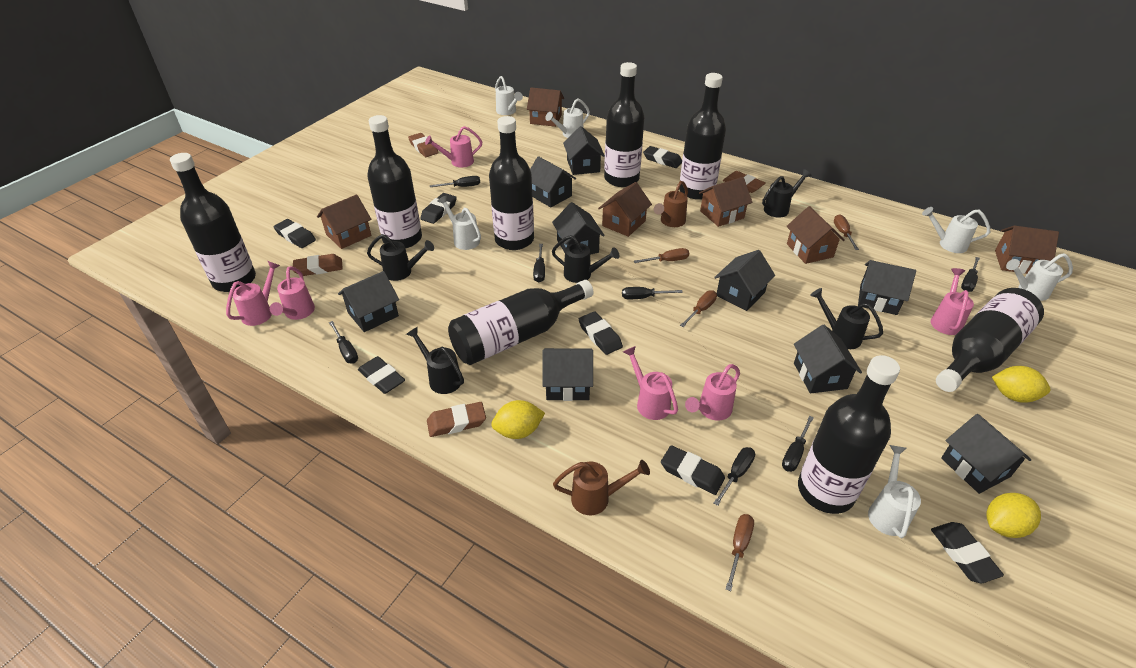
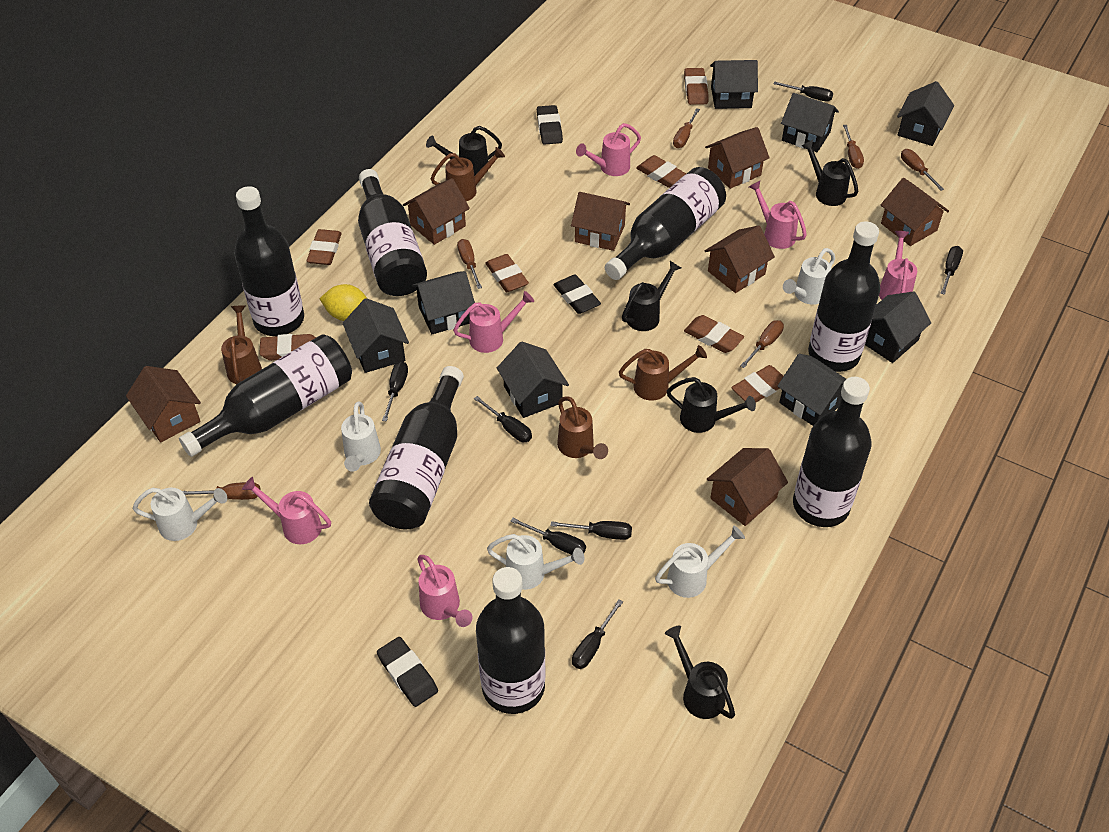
black eraser: [274,219,316,248] [358,356,405,394] [420,193,457,224] [579,311,623,355] [643,146,682,168] [661,445,725,495] [931,522,1004,583] = 7 -> [377,637,438,707] [537,105,563,145] [553,275,601,314] = 3
black house: [338,271,399,332] [530,156,576,208] [542,348,593,401] [552,202,605,255] [563,126,605,175] [714,250,775,311] [794,325,862,393] [858,260,916,315] [941,414,1032,494] = 9 -> [343,298,409,373] [412,271,475,334] [497,342,569,418] [710,60,758,109] [778,354,846,426] [781,93,839,152] [865,291,931,363] [897,81,954,146] = 8
brown eraser: [293,254,343,276] [408,133,439,157] [427,402,486,437] [723,171,765,193] = 4 -> [259,334,316,361] [307,229,342,265] [485,254,529,292] [636,155,686,188] [684,68,708,105] [684,315,744,353] [731,365,783,403] = 7
brown house: [317,195,371,249] [527,88,564,127] [598,182,652,237] [699,177,752,227] [787,206,845,264] [995,225,1059,274] = 6 -> [126,366,201,442] [403,178,470,245] [571,192,630,251] [705,127,770,189] [705,225,775,293] [707,448,788,526] [881,178,949,246] = 7
brown screwdriver: [634,248,689,263] [680,290,717,327] [726,514,754,591] [834,214,859,250] = 4 -> [182,482,261,500] [457,239,482,289] [673,108,700,148] [740,320,784,368] [843,125,864,169] [901,149,944,191] = 6
brown watering can: [553,460,650,515] [654,181,688,227] = 2 -> [221,305,262,384] [430,147,505,201] [557,396,608,459] [619,345,707,401] = 4
white watering can: [437,196,481,250] [495,76,523,115] [545,98,590,138] [868,445,921,538] [922,207,990,253] [1006,253,1073,301] = 6 -> [132,488,227,541] [341,402,381,472] [487,534,584,590] [655,525,745,598] [783,248,835,305] = 5
yellow lemon: [491,400,545,439] [986,493,1041,538] [992,366,1050,403] = 3 -> [319,284,367,321] = 1

